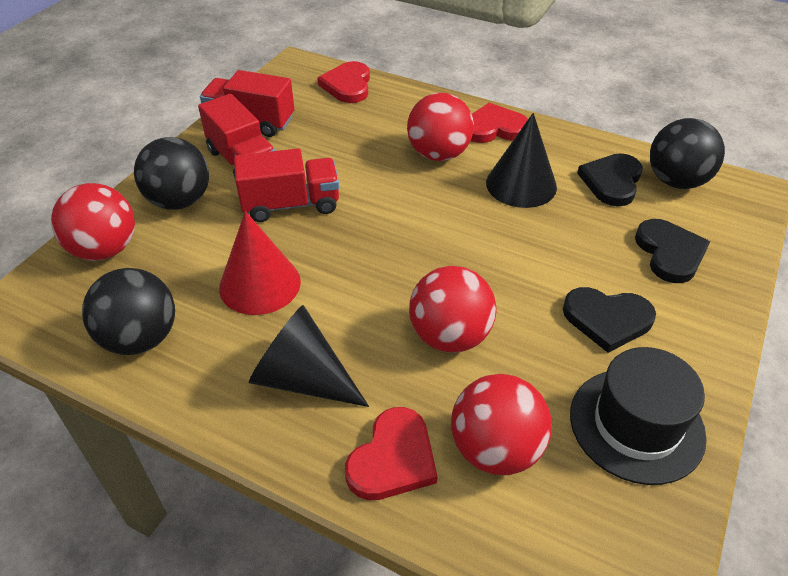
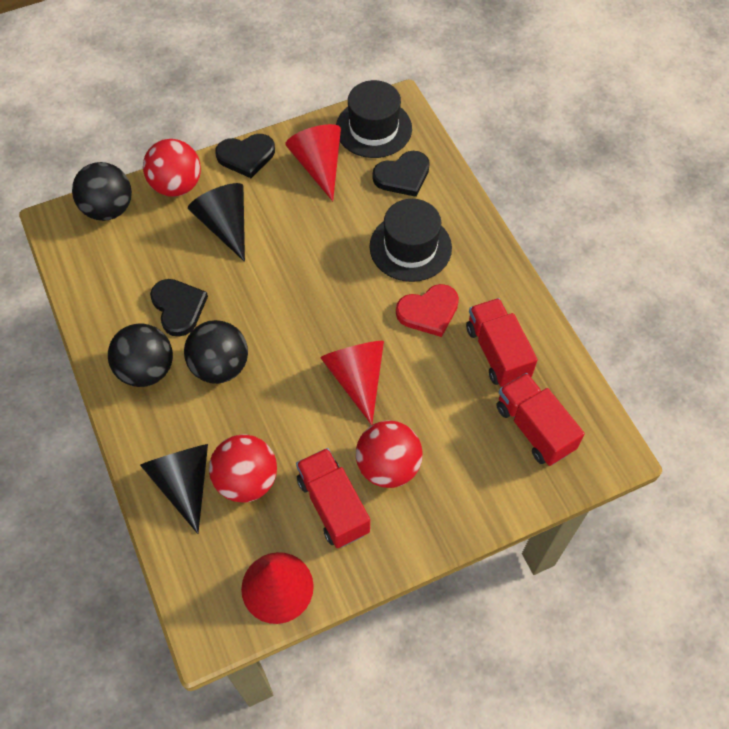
black hat: [570,347,707,485] = 1 -> [336,80,412,158] [369,199,452,282] = 2
red ball: [51,183,135,261] [407,93,474,161] [409,266,496,353] [451,374,552,475] = 4 -> [143,139,201,197] [209,434,277,503] [356,420,423,488] = 3
red cone: [219,211,301,315] = 1 -> [241,552,314,624] [285,124,341,201] [320,341,384,425] = 3
red heart: [317,61,370,103] [345,407,438,500] [471,103,528,143] = 3 -> [396,284,459,337] = 1

